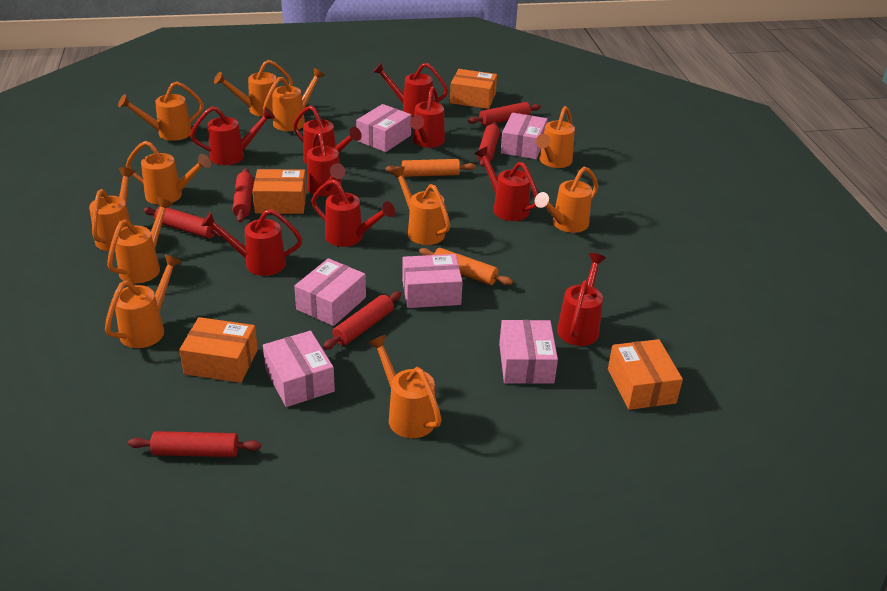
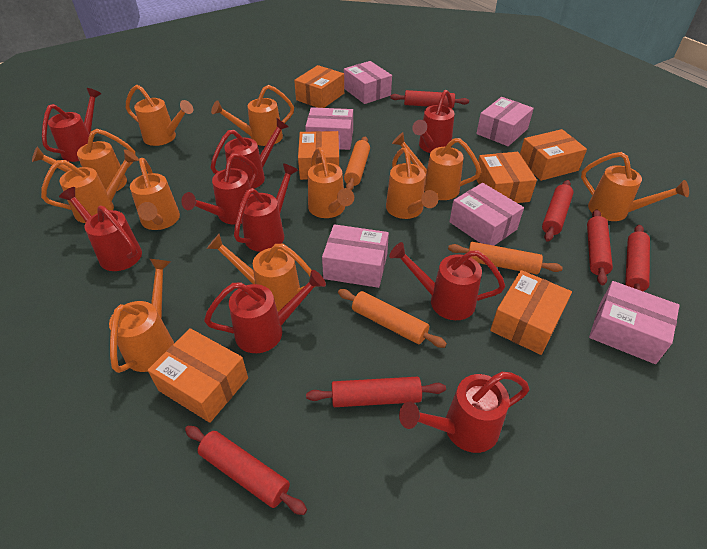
orange box: [179,317,258,383] [252,169,307,214] [450,69,497,109] [608,339,683,410] = 4 -> [148,328,248,423] [294,65,344,108] [298,131,339,180] [475,152,537,203] [490,270,572,355] [520,129,587,181] = 6
orange rolling pin: [386,159,476,177] [419,248,513,285] = 2 -> [338,289,447,348] [344,136,370,190] [448,242,563,274] = 3

